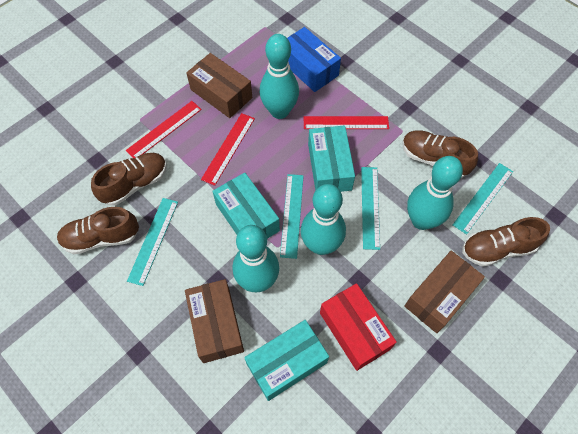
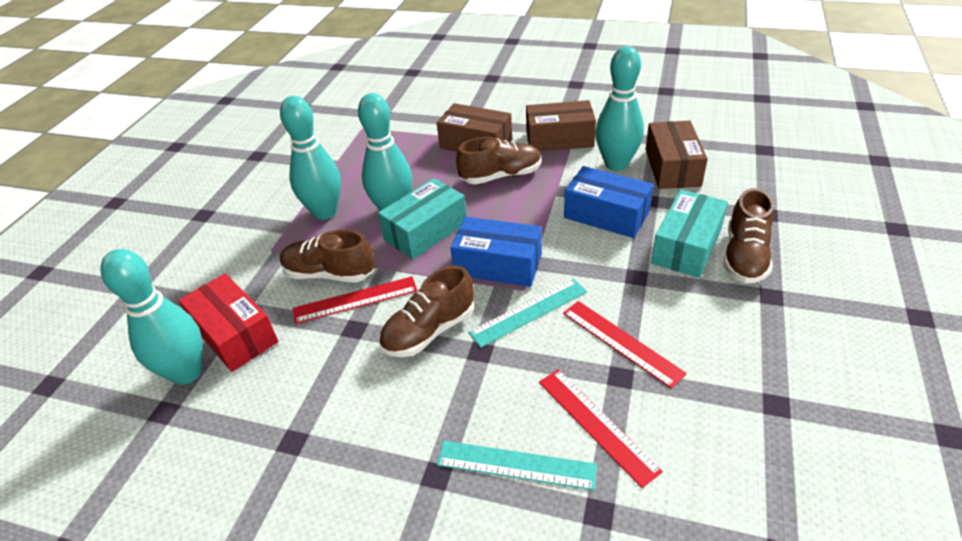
blue box: [287,27,341,92] = 1 -> [451,217,542,287] [564,166,653,238] = 2
turquoise box: [212,173,280,239] [244,320,329,401] [308,125,355,192] = 3 -> [378,178,467,259] [651,190,728,278] = 2
turquoise ruler: [127,198,178,286] [280,174,304,259] [361,167,380,250] [453,163,513,235] = 4 -> [437,441,597,490] [468,279,587,348] = 2

